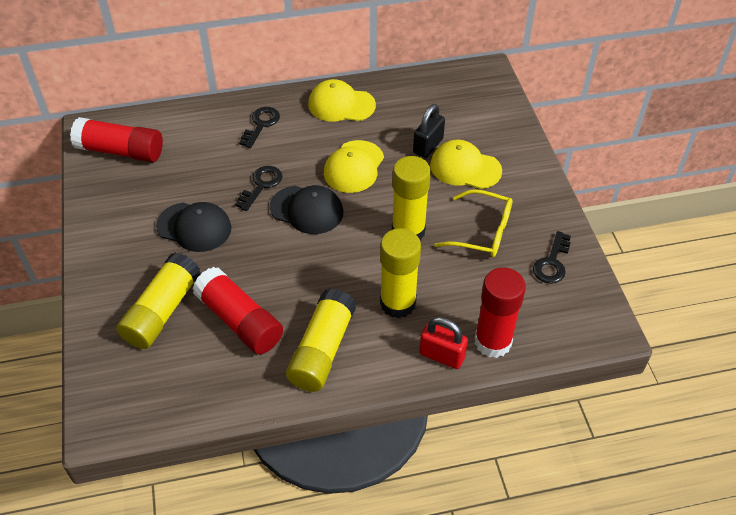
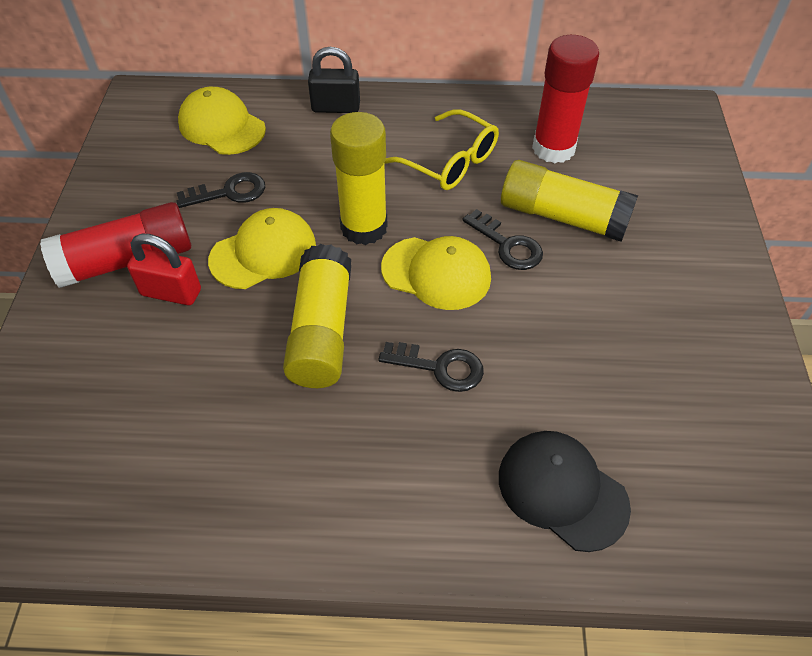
black cap: [156,202,231,252] [270,185,343,234] = 2 -> [499,431,631,552] = 1
red glue stick: [70,117,163,162] [192,267,283,354] [475,267,526,358] = 3 -> [40,202,191,288] [532,35,599,163] = 2
yellow glue stick: [117,252,201,349] [286,289,356,392] [380,228,421,318] [392,156,431,240] = 4 -> [283,244,351,388] [330,112,388,245] [501,160,638,242] = 3

